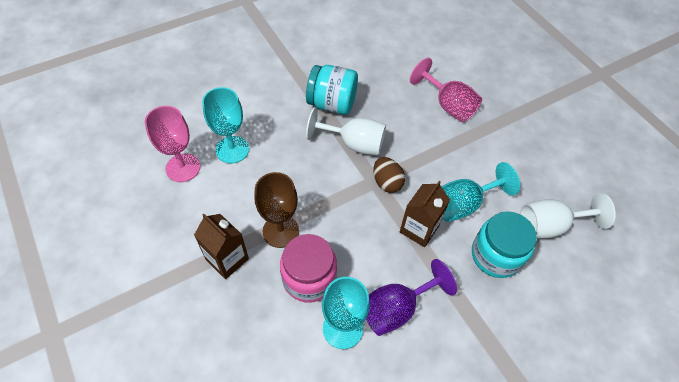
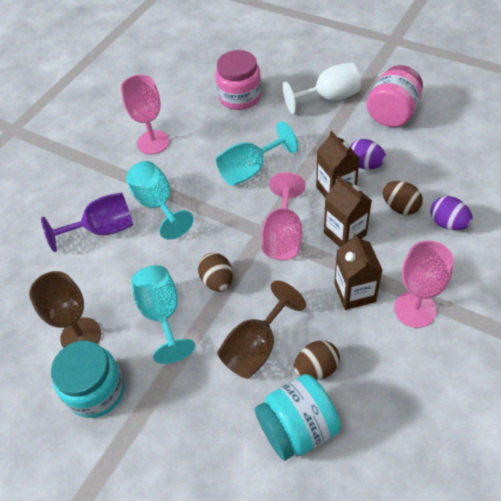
brown carton: [194,214,249,279] [400,181,450,247] = 2 -> [316,131,360,197] [324,176,372,247] [334,233,382,310] = 3
brown egg: [373,157,405,193] = 1 -> [198,253,233,292] [294,341,340,380] [382,181,423,215] = 3
brown goblet: [254,172,299,248] = 1 -> [29,271,101,348] [217,280,306,379] = 2
pink goblet: [145,106,200,182] [410,58,482,122] = 2 -> [121,75,169,154] [261,172,305,260] [394,240,454,328] = 3
pink jar: [280,234,337,303] = 1 -> [215,50,262,110] [367,65,423,127] = 2
purple egg: none = 0 -> [350,139,386,169] [430,196,473,230] = 2
white goblet: [306,107,386,156] [520,193,616,238] = 2 -> [283,63,361,114] = 1

